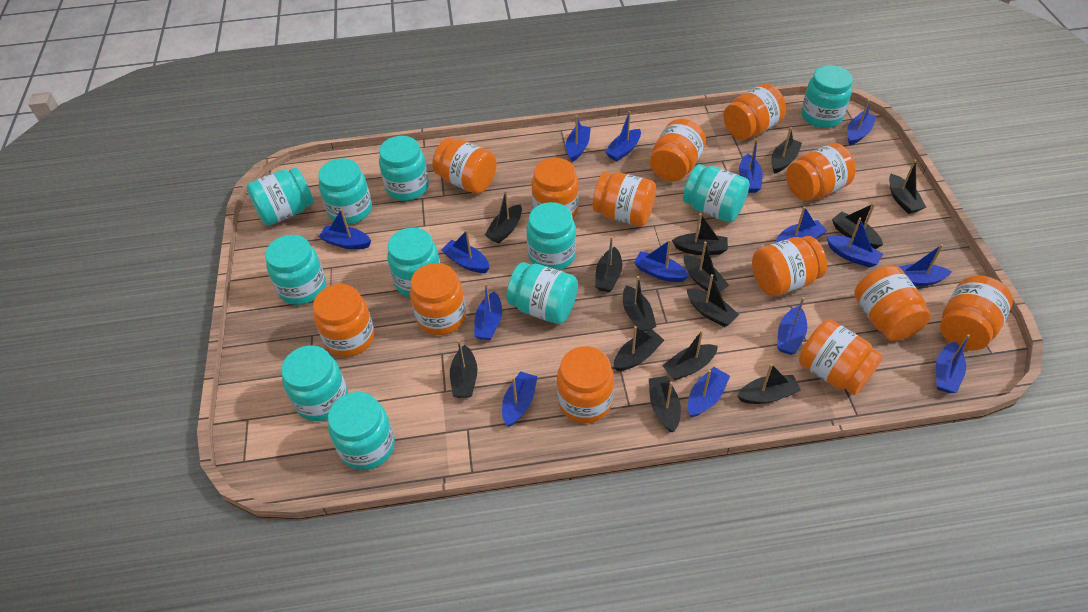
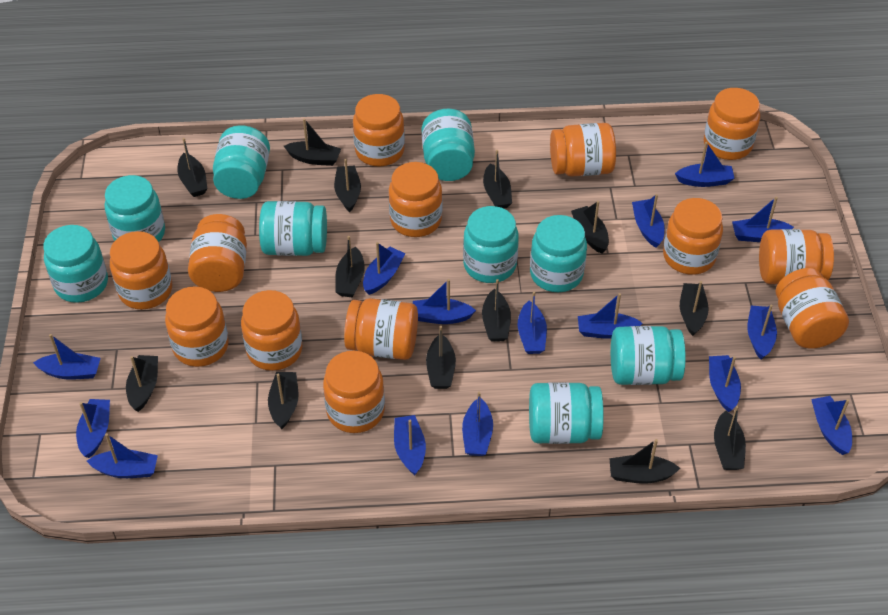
black boat: [450,340,478,398] [485,190,522,243] [595,236,622,292] [614,326,664,371] [623,276,657,332] [649,376,681,432] [662,330,718,380] [672,213,728,255] [684,242,729,292] [687,274,739,327] [737,364,801,404] [771,127,802,174] [832,203,883,249] [889,159,926,214] = 14 -> [126,355,158,412] [177,138,207,197] [268,372,298,429] [284,118,341,166] [334,159,361,212] [335,236,365,297] [426,326,456,389] [482,279,511,342] [483,150,512,209] [571,201,609,254] [610,439,680,484] [680,281,709,336] [714,406,746,470] = 13
turquoise jar: [246,167,314,226] [265,235,326,305] [281,345,348,422] [318,158,372,224] [328,392,395,470] [379,136,429,201] [387,227,440,297] [506,262,578,324] [526,202,576,270] [683,164,750,222] [801,65,853,128] = 11 -> [43,225,108,303] [105,175,165,242] [213,125,270,199] [259,201,327,256] [422,109,475,181] [463,206,519,283] [529,382,604,444] [530,215,587,292] [611,326,686,385] = 9

